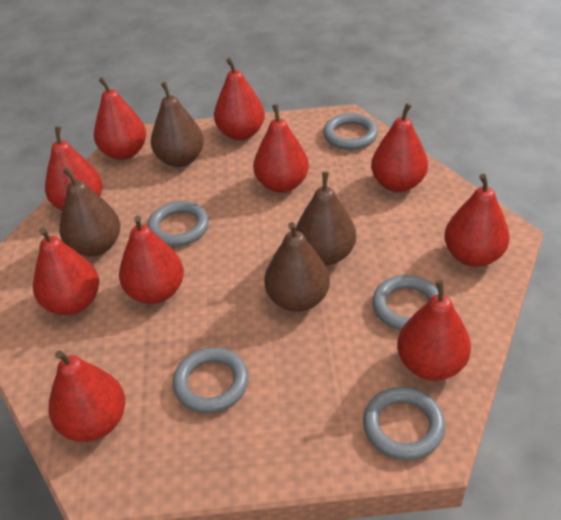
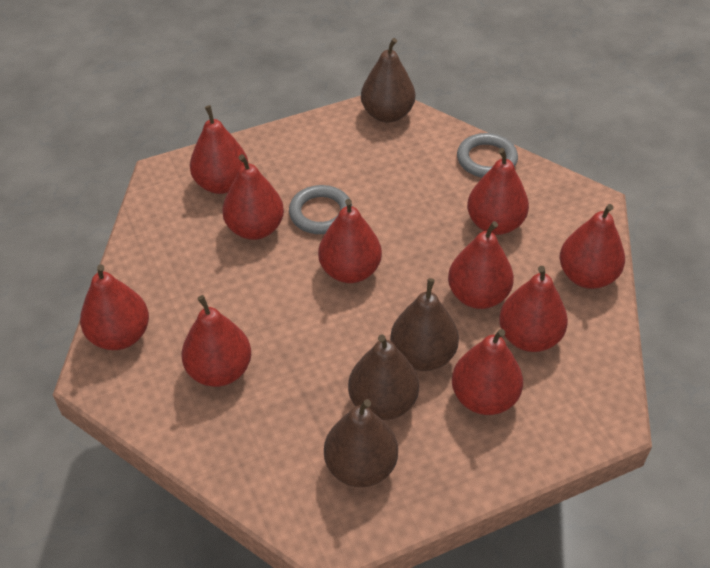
grey ring: [147,201,209,247] [173,347,249,413] [323,113,378,150] [363,387,445,460] [372,275,439,330] = 5 -> [289,185,352,234] [457,133,518,178] = 2

